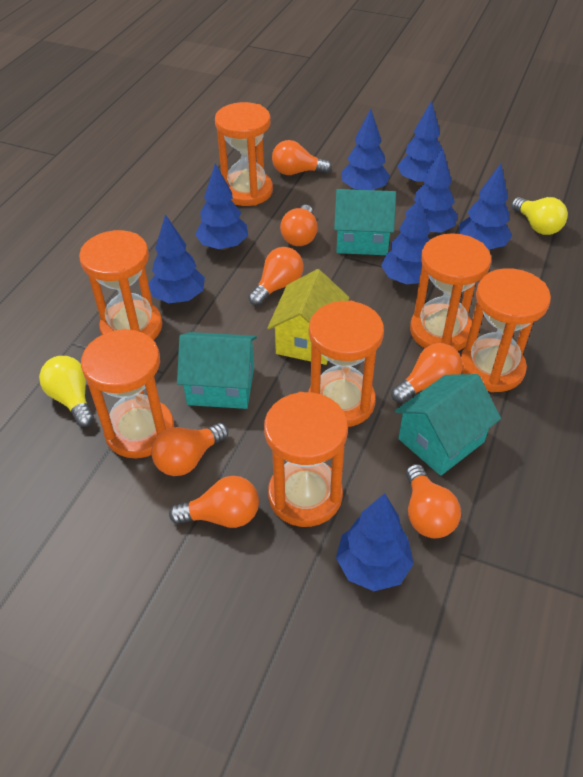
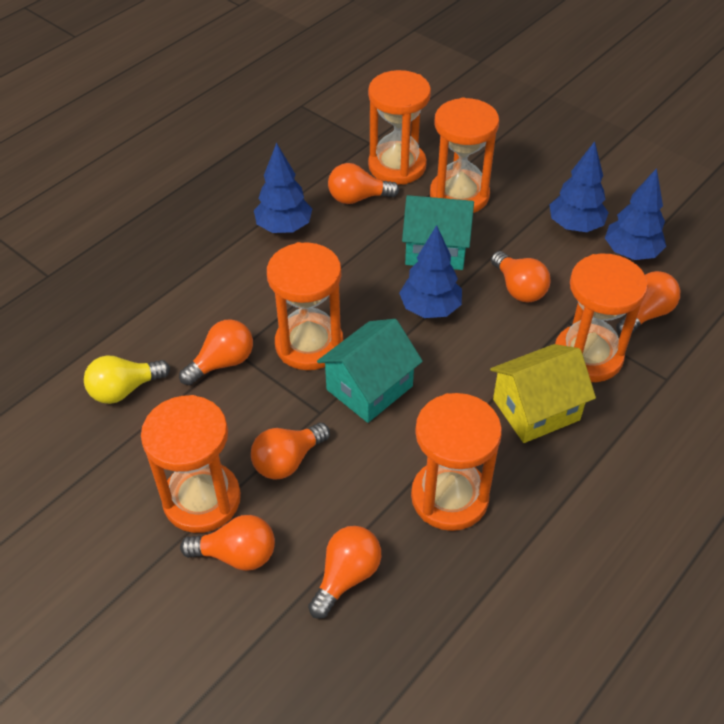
blue tree: [148,214,205,303] [195,163,248,250] [336,493,414,591] [342,108,390,190] [381,196,430,284] [397,100,442,185] [405,148,458,234] [459,164,512,250] = 8 -> [254,143,312,233] [399,225,462,318] [549,141,609,232] [605,168,666,260] = 4
orange hourglass: [79,230,162,340] [81,329,174,458] [215,102,273,206] [264,392,348,527] [308,300,384,427] [410,233,491,351] [461,268,551,392] = 7 -> [141,395,241,533] [267,242,343,370] [368,70,431,185] [411,393,502,531] [430,98,499,213] [555,254,648,382] = 6
turquoise house: [177,332,257,409] [334,189,396,255] [395,374,501,476] = 3 -> [317,319,423,423] [402,195,474,270] = 2
yellow light bulb: [39,356,94,427] [511,197,568,235] = 2 -> [84,356,170,404] = 1

